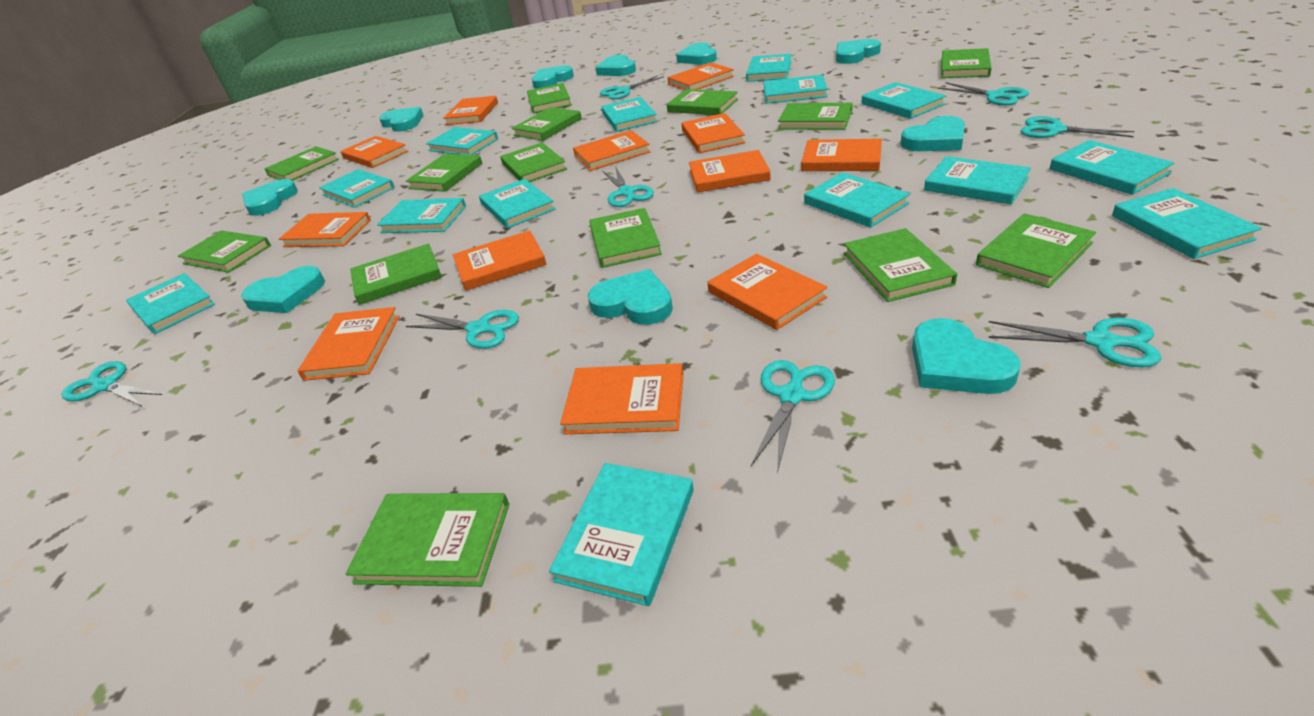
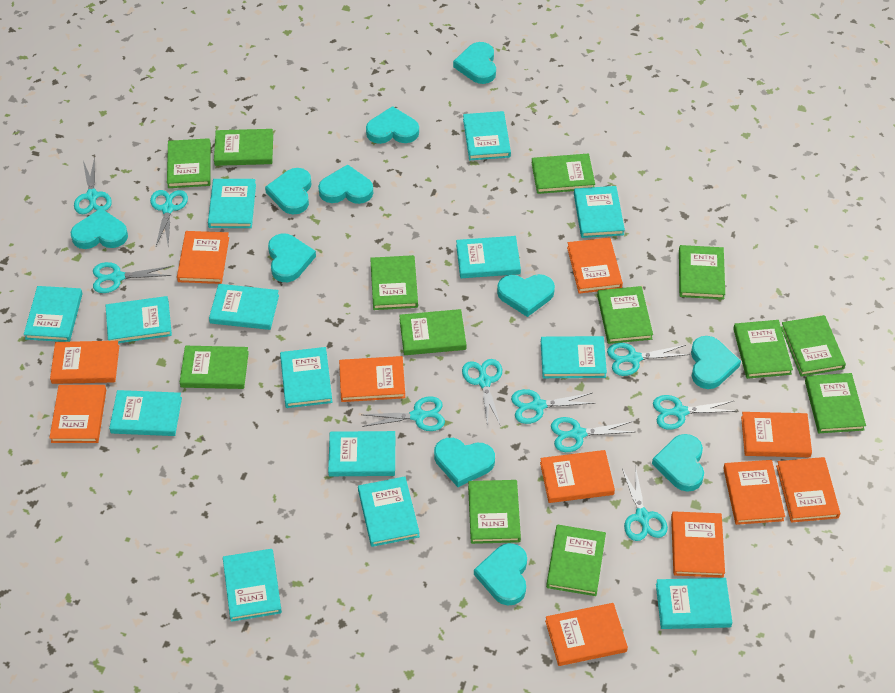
green book: [178,230,271,273] [264,146,339,181] [346,493,509,587] [350,243,442,305] [406,154,482,192] [500,143,567,182] [512,107,582,141] [527,83,571,114] [589,208,662,268] [667,89,738,115] [778,103,853,130] [843,228,957,302] [941,48,992,78] [976,214,1096,288] = 14 -> [167,138,211,188] [180,346,249,389] [214,129,273,166] [370,255,418,310] [399,309,466,355] [468,480,521,544] [532,154,595,194] [546,525,606,596] [597,286,653,344] [679,245,725,299] [733,320,793,379] [781,315,846,376] [805,373,866,433] = 13
orange book: [279,212,371,247] [297,307,400,381] [340,136,408,168] [443,96,498,125] [453,230,547,291] [560,363,684,434] [573,130,650,171] [667,62,734,90] [682,113,745,153] [689,150,771,193] [708,254,827,330] [801,138,882,171] = 12 -> [49,385,106,443] [50,341,119,384] [177,231,229,284] [339,356,405,402] [540,450,615,503] [545,603,628,666] [567,237,623,294] [671,511,725,578] [723,460,785,525] [741,412,812,457] [776,457,840,523] = 11
turquoise heart: [241,266,325,313] [242,179,298,216] [379,107,423,132] [532,65,574,89] [588,269,673,325] [596,54,636,76] [676,42,717,65] [836,39,881,64] [901,116,965,151] [912,318,1021,394] = 10 -> [70,208,128,249] [265,168,312,214] [268,234,316,282] [318,164,373,204] [366,106,419,144] [434,438,495,487] [453,42,496,84] [474,543,527,606] [497,274,555,317] [652,434,704,492] [691,336,741,389] = 11
turquoise scissors: [61,361,162,407] [406,310,519,349] [600,76,664,99] [602,166,654,207] [751,360,835,473] [938,82,1029,105] [989,318,1161,367] [1021,116,1135,138] = 8 -> [74,157,112,214] [93,262,171,293] [150,190,188,246] [361,397,445,431] [462,359,502,428] [511,389,595,424] [551,417,634,452] [607,343,690,376] [622,466,668,541] [653,395,737,430] = 10

